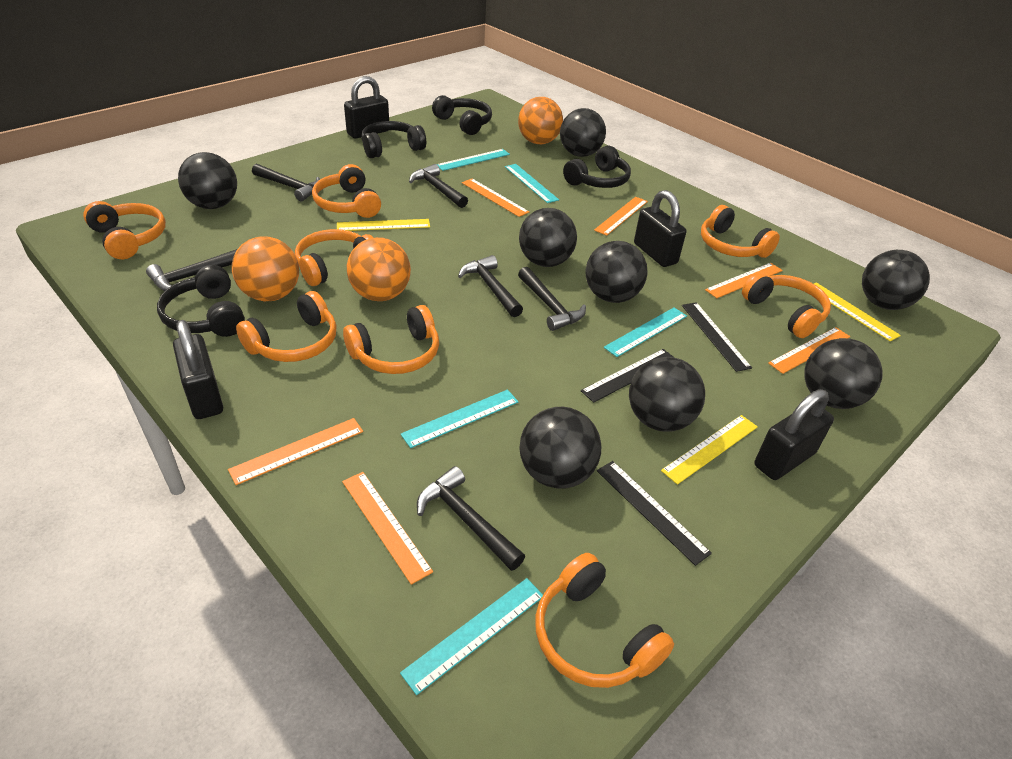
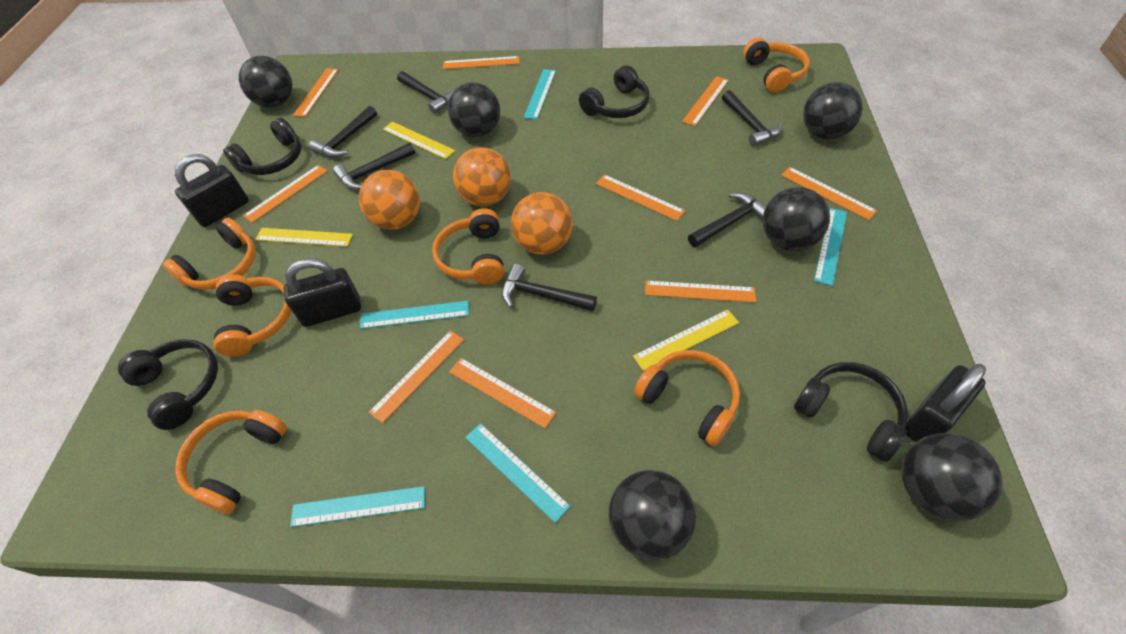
black ball: [178,152,237,209] [519,208,577,267] [519,407,601,489] [560,108,606,157] [586,241,648,303] [629,357,705,432] [804,338,883,409] [862,250,930,310] = 8 -> [239,56,293,108] [448,82,500,137] [609,470,696,561] [763,187,830,251] [803,82,863,139] [901,433,1003,521] = 6
black padlock: [173,320,223,419] [344,76,389,139] [634,190,686,267] [754,389,834,480] = 4 -> [175,154,249,227] [284,258,361,327] [905,364,986,442] = 3
black ruler: [581,349,675,403] [597,461,712,566] [682,302,752,372] = 3 -> none = 0
orange headphones: [83,201,166,259] [236,291,337,362] [295,229,374,286] [312,164,381,218] [343,305,439,374] [535,553,674,688] [701,205,780,258] [742,272,831,338] = 8 -> [163,218,256,290] [175,410,287,514] [214,274,292,357] [432,208,504,285] [634,350,740,446] [743,38,810,93] = 6
orange ruler: [228,418,363,485] [342,472,433,585] [462,179,529,217] [594,197,648,236] [705,263,783,298] [768,327,850,374] = 6 -> [243,165,327,223] [293,68,338,117] [368,330,464,423] [443,56,519,69] [449,358,556,428] [596,174,685,221] [645,280,756,303] [682,76,729,126] [781,167,877,220] = 9

